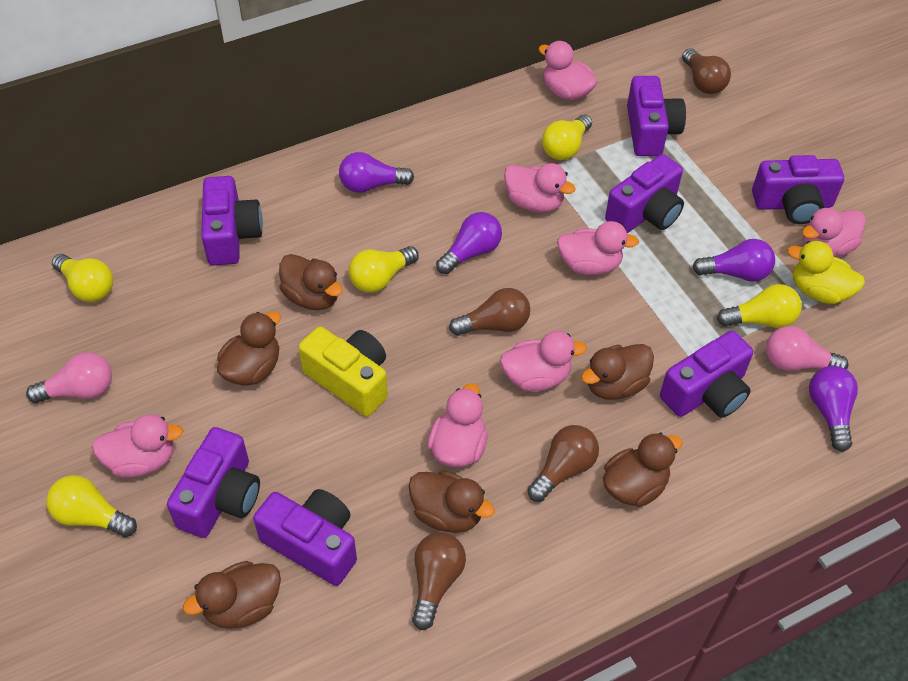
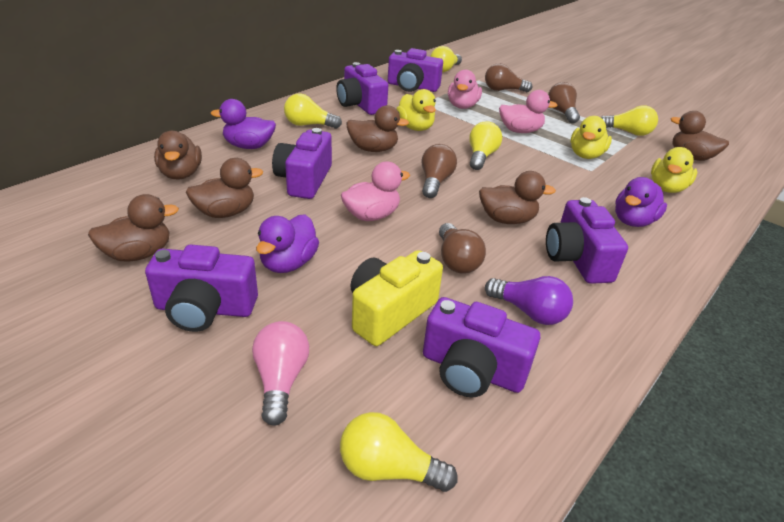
pink duck: [92,414,183,478] [427,383,488,468] [500,331,587,392] [504,163,576,213] [538,41,597,101] [557,221,639,275] [802,208,866,257] = 7 -> [341,161,410,221] [448,70,482,109] [499,90,557,133] = 3
pink light bulb: [26,353,112,403] [766,326,849,371] = 2 -> [252,321,309,426] = 1
purple camera: [167,427,260,538] [201,176,263,266] [253,489,357,586] [605,154,684,233] [627,76,686,156] [660,331,753,418] [752,155,844,224] = 7 -> [145,244,258,332] [272,128,332,199] [336,62,388,115] [388,48,443,92] [423,297,540,397] [546,197,628,284] = 6
purple duck: none = 0 -> [211,99,276,149] [256,214,319,273] [615,177,667,227] = 3
purple light bulb: [339,152,414,193] [436,212,502,274] [692,239,775,282] [809,366,858,452] = 4 -> [485,276,573,325] = 1
yellow duck: [787,241,865,304] = 1 -> [396,89,436,131] [571,116,612,159] [651,147,697,193] = 3

